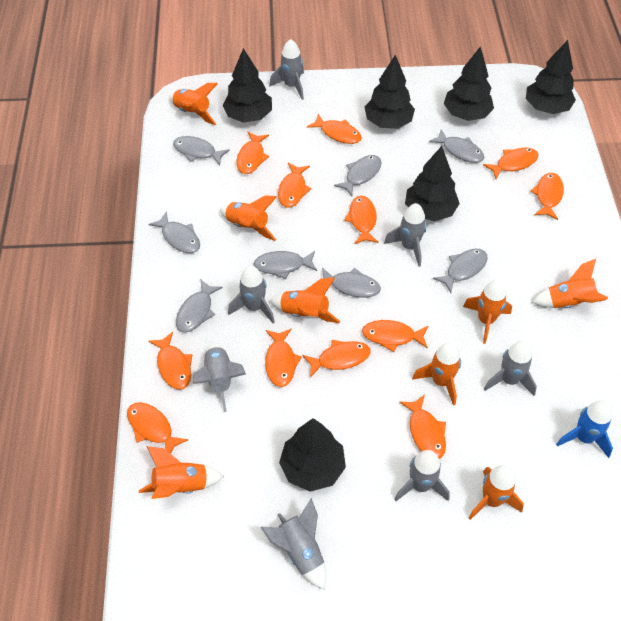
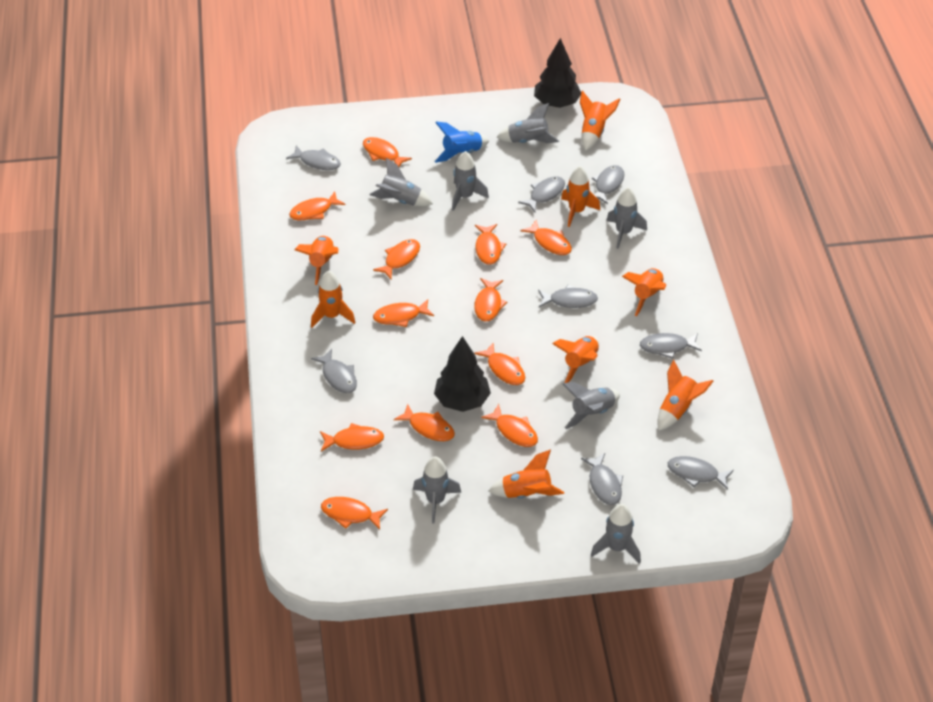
black tree: [222,48,272,123] [279,418,346,492] [365,55,415,129] [405,146,460,221] [444,46,494,121] [526,40,576,114] = 6 -> [434,336,491,412] [534,38,581,108] = 2

